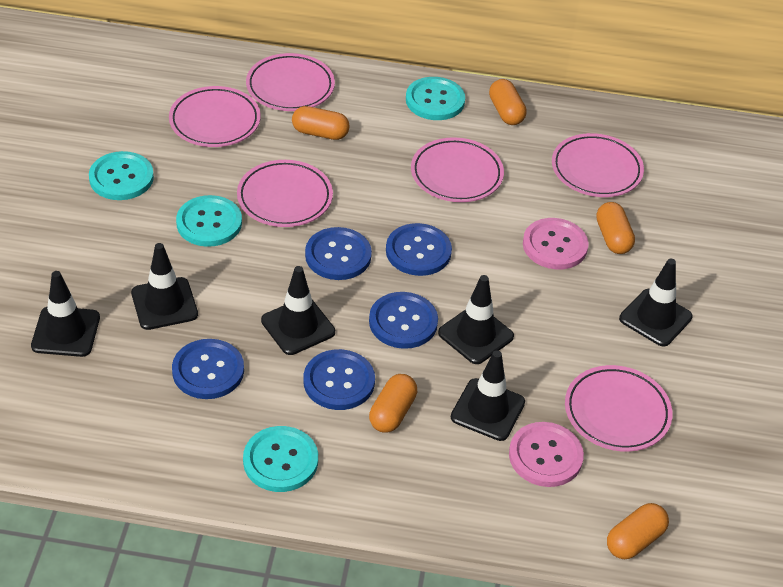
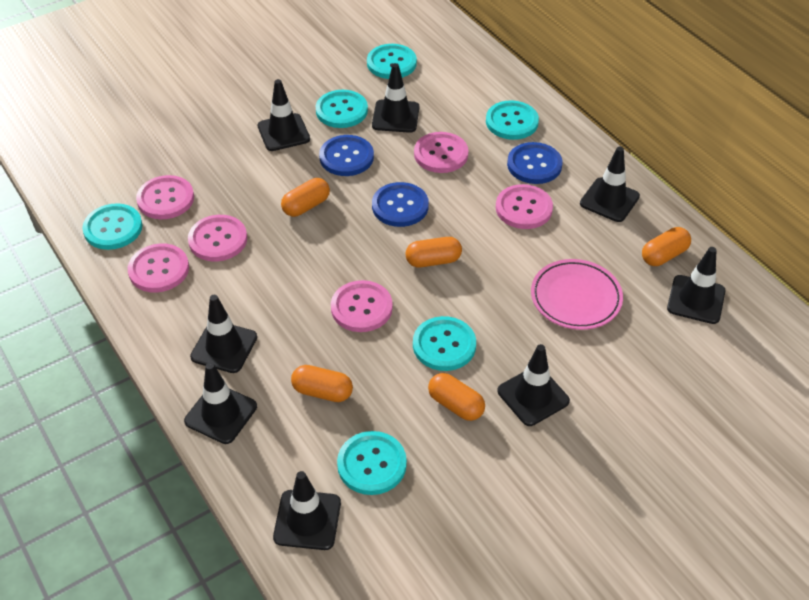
black traffic cone: [31,271,100,357] [131,243,198,330] [261,266,335,355] [438,275,514,364] [451,350,525,441] [619,259,693,347] = 6 -> [184,362,257,444] [190,295,257,373] [258,79,310,151] [273,471,341,550] [372,63,419,133] [497,344,570,426] [580,147,640,222] [667,247,725,324] = 8
blue button: [172,339,244,399] [303,349,375,410] [305,227,372,280] [369,292,438,349] [386,223,452,276] = 5 -> [319,135,374,176] [372,182,429,227] [507,142,563,184] = 3
pink button: [509,422,584,487] [523,218,589,269] = 2 -> [128,243,189,293] [136,175,194,219] [188,215,247,261] [331,280,393,332] [414,132,469,173] [496,184,553,229] = 6
pink plate: [169,86,261,147] [237,160,333,227] [246,53,335,111] [411,137,504,202] [552,133,644,197] [565,365,672,452] = 6 -> [531,259,623,330] = 1
turquoise button: [89,151,154,200] [176,195,242,247] [243,426,318,492] [406,77,465,120] = 4 -> [82,203,142,250] [316,90,368,128] [337,431,407,495] [367,44,417,79] [413,316,476,371] [486,100,539,140] = 6

